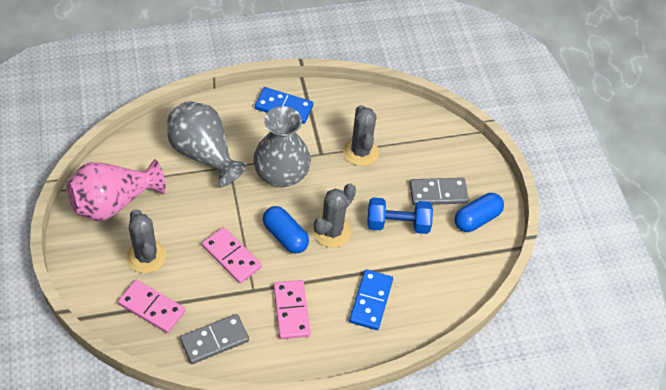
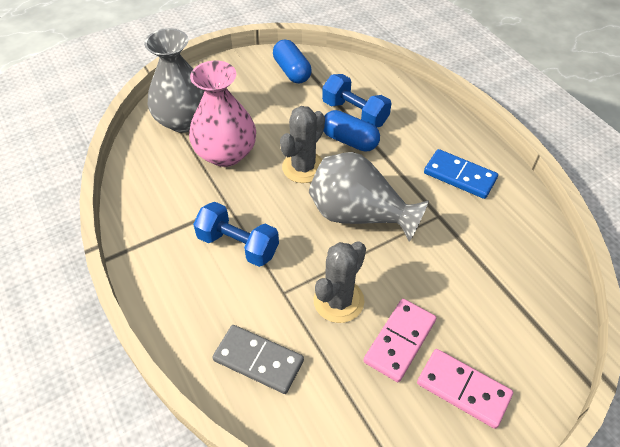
blue domino: [255,87,313,124] [349,269,393,330] = 2 -> [424,149,498,199] = 1
blue dumbbell: [367,197,433,234] = 1 -> [193,202,279,267] [322,74,392,127] = 2
grey cactus: [126,209,166,273] [313,184,356,248] [343,105,379,166] = 3 -> [280,106,325,183] [313,241,366,323] = 2
grey domino: [180,314,249,364] [409,178,469,205] = 2 -> [212,325,304,394] = 1
pink domino: [118,280,186,333] [202,227,262,284] [274,280,310,339] = 3 -> [363,299,436,382] [417,349,513,429] = 2

